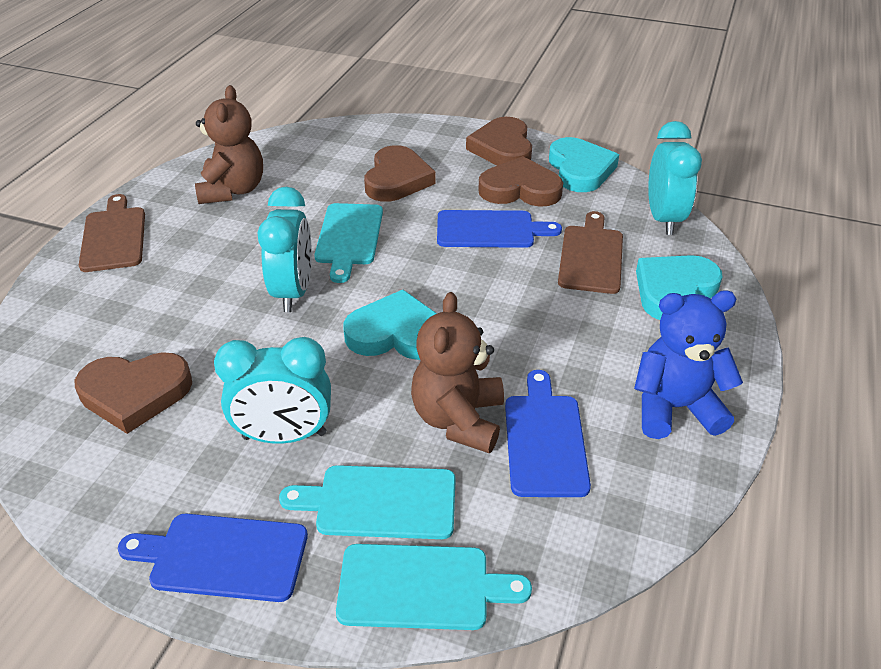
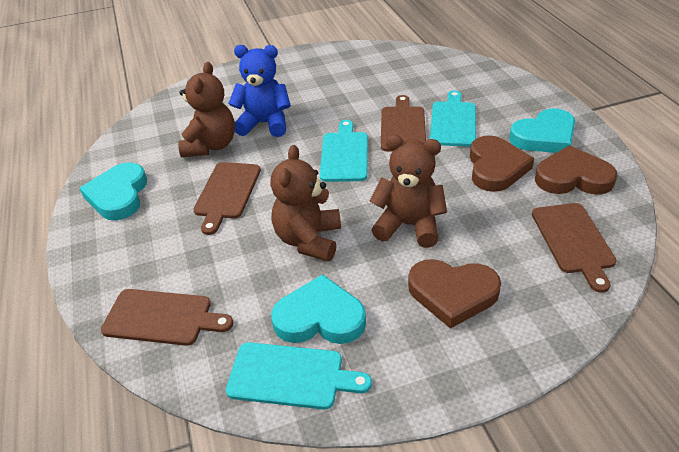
blue cutting board: [118,514,308,602] [437,210,562,248] [505,370,591,497] = 3 -> none = 0
brown cutting board: [79,194,145,272] [558,211,623,294] = 2 -> [101,289,233,346] [193,162,261,235] [381,95,426,151] [532,203,617,293] = 4
brown heart: [75,352,192,434] [364,145,436,202] [466,117,532,166] [478,156,563,207] = 4 -> [408,259,501,329] [470,135,534,192] [535,145,617,195] = 3
brown teddy bear: [195,85,263,204] [411,292,504,453] = 2 -> [178,62,235,157] [270,145,341,262] [370,135,447,248] = 3
turquoise clock: [214,337,331,444] [258,187,312,312] [648,121,702,235] = 3 -> none = 0

